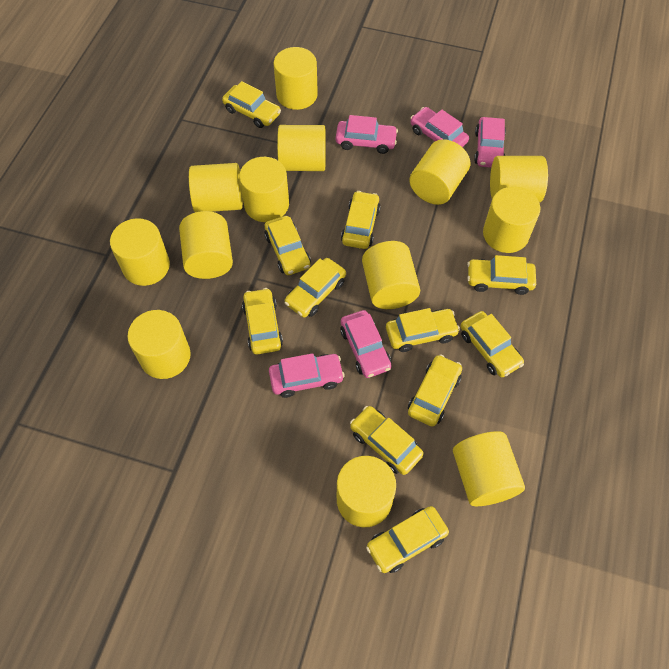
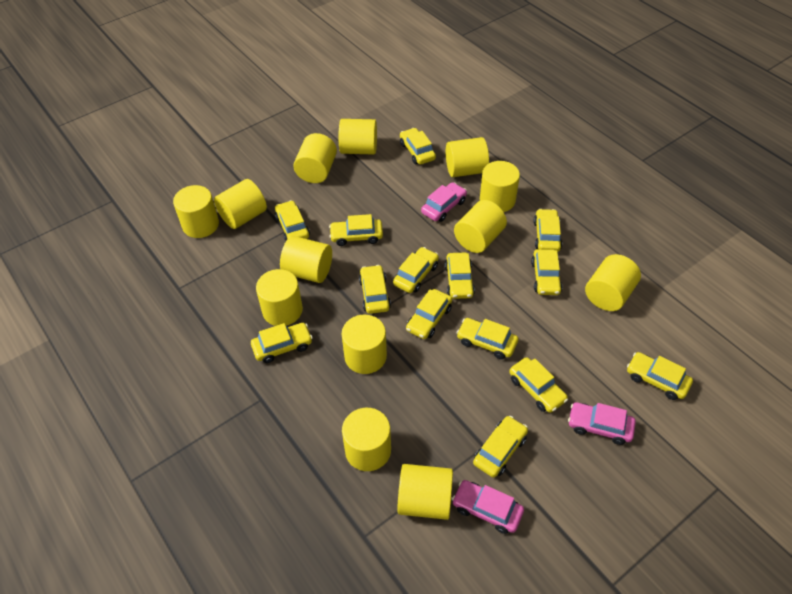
pink car: [269,353,345,398] [336,115,398,154] [340,310,391,378] [411,107,469,147] [474,117,506,168] = 5 -> [421,182,467,222] [452,480,524,534] [568,402,636,445] = 3
yellow car: [222,81,281,128] [242,288,283,355] [264,216,311,275] [284,258,346,318] [341,191,381,249] [350,406,424,475] [366,506,449,573] [386,308,460,352] [408,354,462,427] [460,311,524,377] [467,255,536,295] = 11 -> [251,323,313,363] [275,200,310,241] [329,214,383,246] [359,265,391,314] [393,247,439,293] [400,128,436,165] [406,289,452,339] [445,253,475,299] [457,318,518,359] [473,416,528,478] [509,357,568,413] [531,249,562,295] [534,209,562,252] [627,352,693,400] = 14

